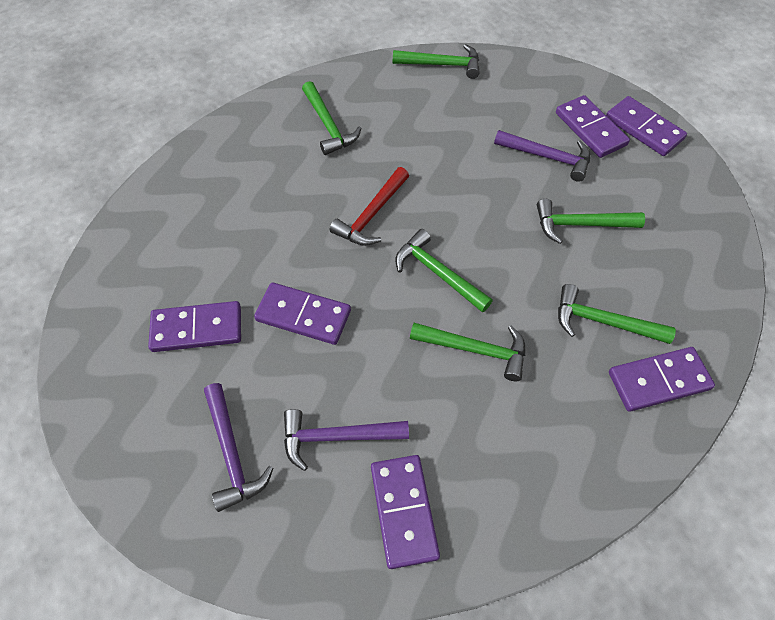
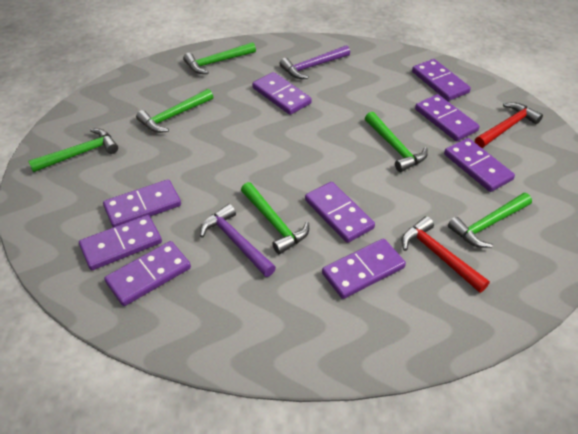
purple domino: [148,301,241,352] [254,282,351,345] [371,455,440,569] [556,95,630,158] [606,96,687,156] [609,347,715,412] = 6 -> [79,215,162,270] [103,179,181,227] [104,241,191,306] [252,72,312,115] [305,182,375,243] [322,239,406,299] [412,59,471,101] [415,94,480,141] [444,138,515,192] = 9
purple hammer: [204,383,274,512] [284,409,409,471] [494,130,590,182] = 3 -> [200,204,276,277] [280,45,350,79] = 2
red hammer: [330,167,409,246] = 1 -> [401,216,490,293] [475,102,543,148] = 2

